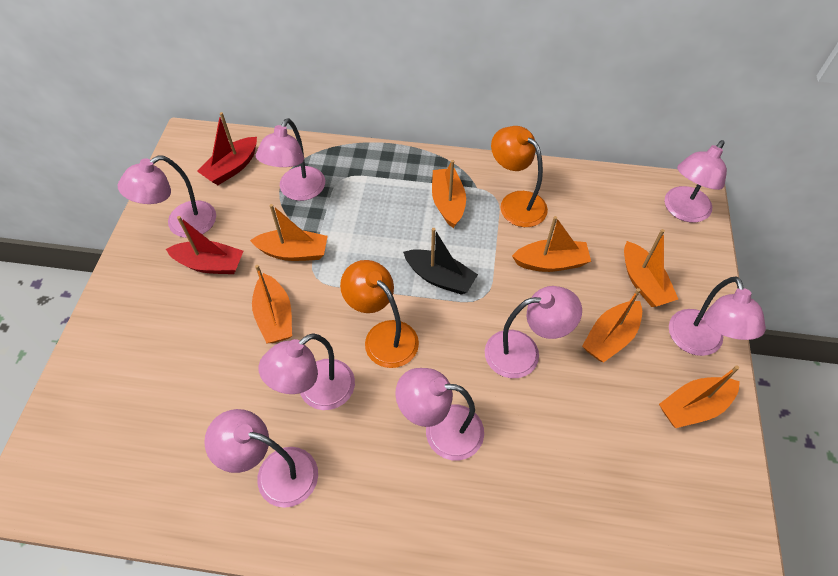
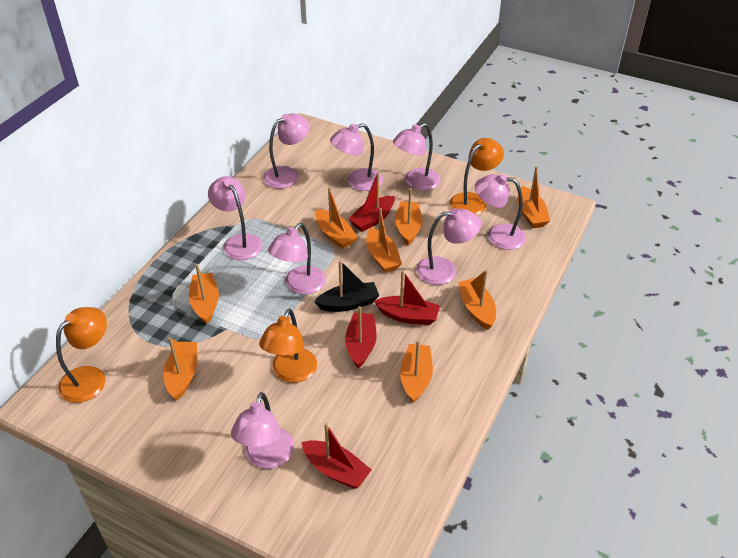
orange boat: [250,204,328,261] [252,265,292,343] [432,160,466,228] [512,216,591,272] [582,288,642,362] [624,229,678,307] [659,365,740,428] = 7 -> [163,337,197,400] [189,264,219,324] [315,187,358,249] [366,208,402,273] [395,188,422,246] [400,340,433,403] [458,270,496,330] [518,166,550,228] = 8
orange lamp: [340,260,419,368] [491,126,548,227] = 2 -> [56,307,107,403] [259,308,317,383] [450,138,504,215] = 3
red boat: [166,216,243,274] [197,112,257,185] = 2 -> [302,423,371,489] [345,306,377,368] [348,172,395,232] [374,270,440,325] = 4

